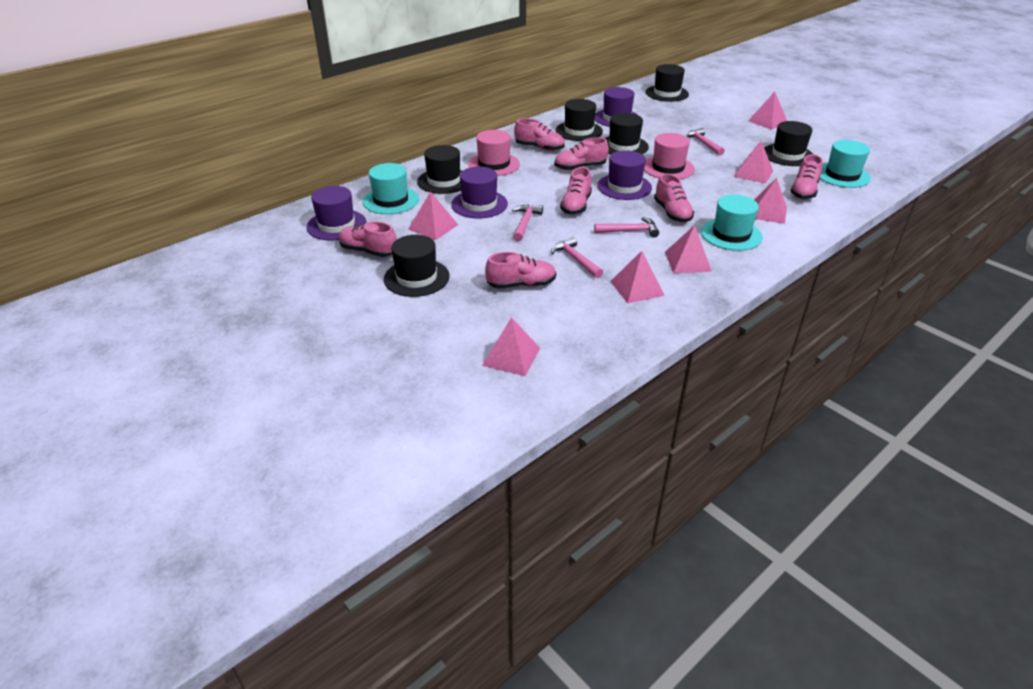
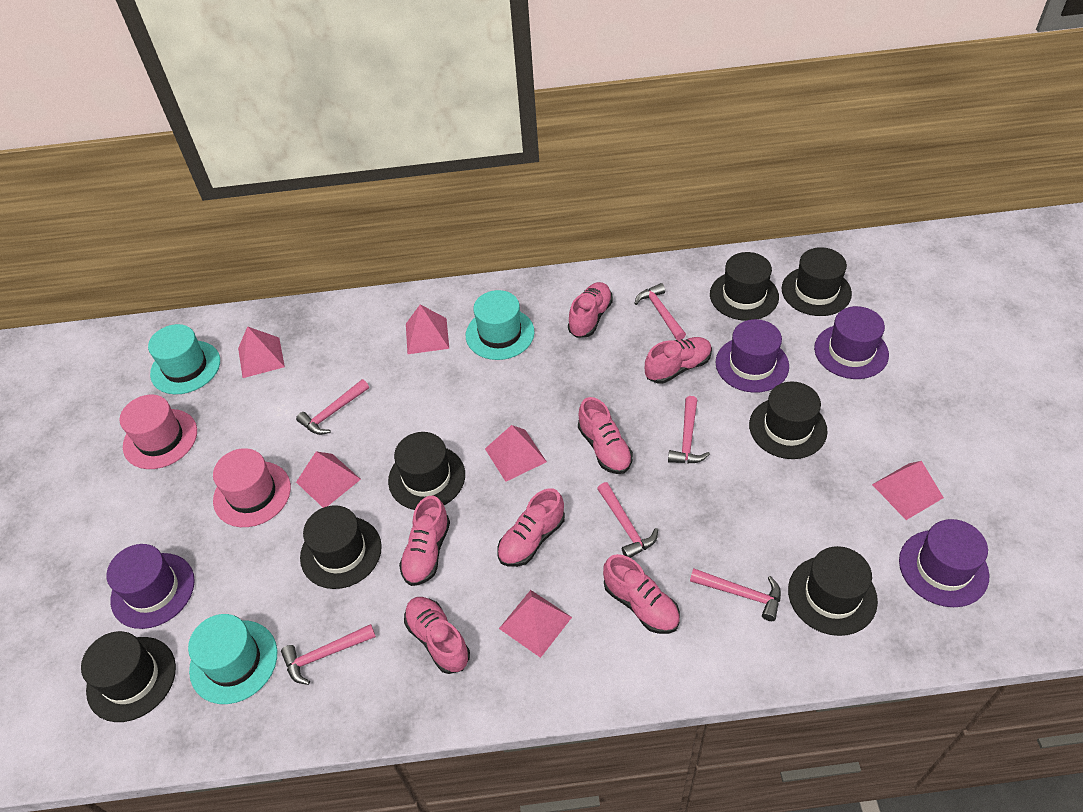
black hat: [384,235,449,297] [417,145,462,194] [555,99,603,141] [604,113,649,155] [646,64,689,102] [764,121,813,166] = 6 -> [81,631,176,722] [300,505,382,589] [388,432,465,510] [710,252,779,321] [749,382,828,459] [782,247,852,316] [788,546,878,636] = 7
pink hammer: [512,204,543,241] [551,237,603,278] [594,217,659,237] [685,128,725,156] = 4 -> [281,624,376,685] [296,379,369,435] [597,482,658,558] [634,283,686,340] [668,396,710,464] [690,569,781,621] = 6
pink pyramid: [408,192,458,240] [482,317,540,376] [610,251,665,303] [665,225,712,273] [734,141,773,184] [748,92,787,130] [754,178,787,224] = 7 -> [238,326,285,378] [296,451,361,508] [406,304,449,354] [485,425,547,482] [499,590,572,658] [872,461,944,520] = 6

